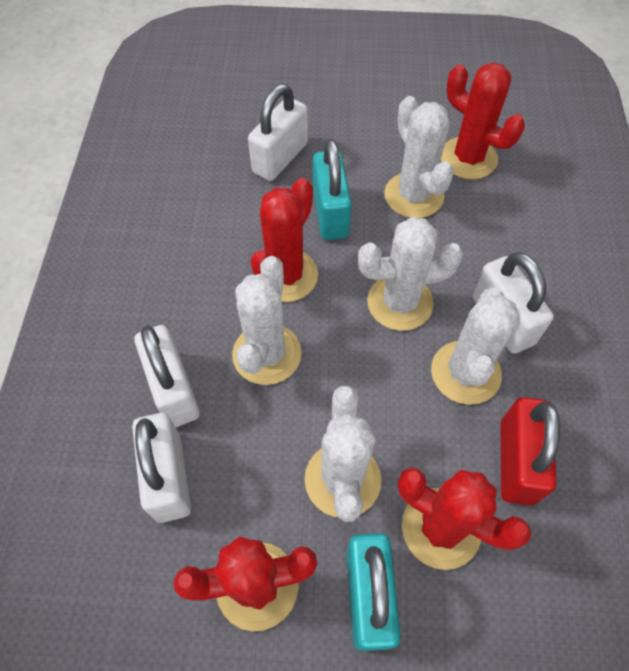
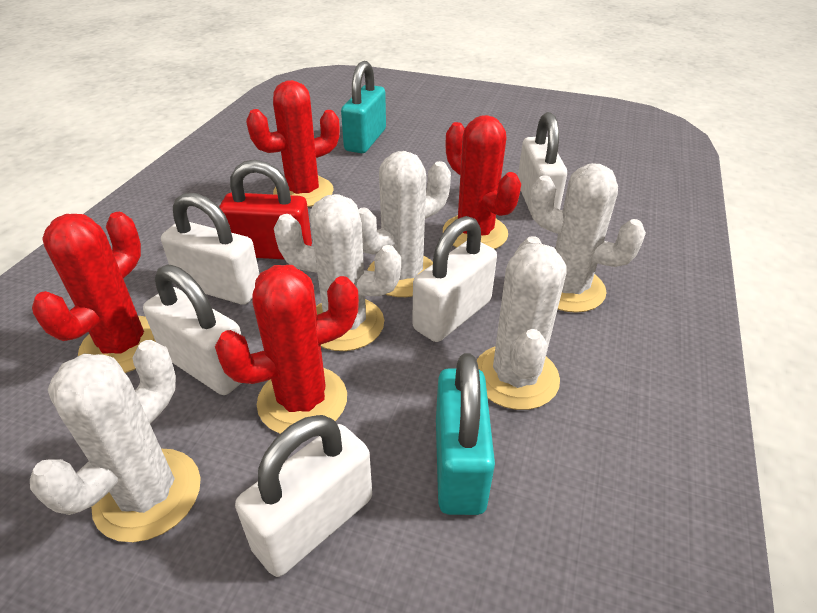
white padlock: [132,413,191,523] [135,325,200,427] [248,84,308,181] [472,252,554,354] = 4 -> [143,264,242,395] [161,193,259,305] [235,415,372,577] [412,216,497,342] [518,112,567,213] = 5

